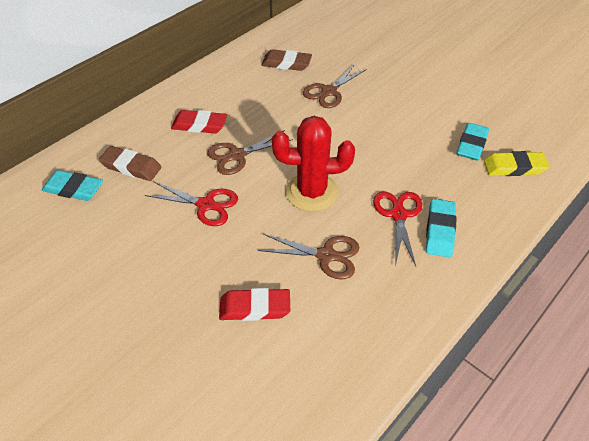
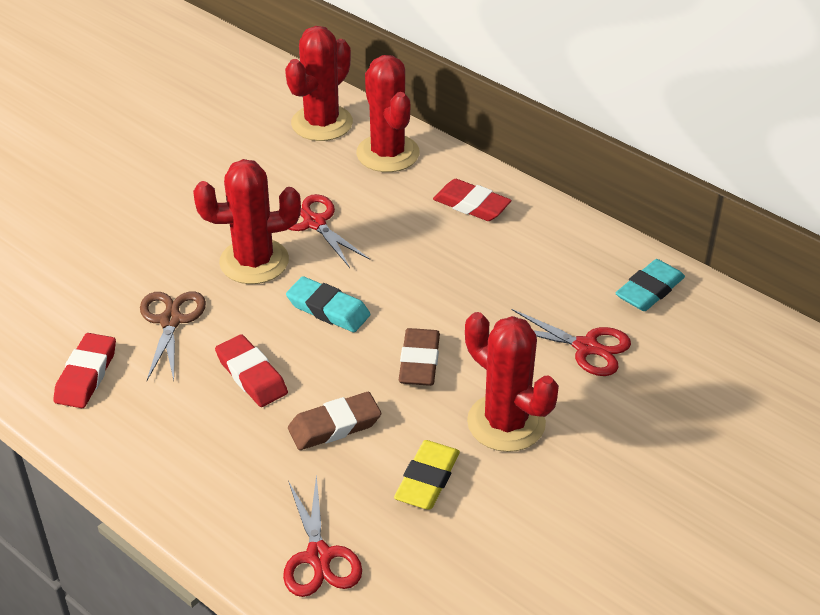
brown scissors: [207,130,293,175] [258,234,359,279] [303,64,367,108] = 3 -> [140,291,206,380] = 1
red cactus: [272,116,355,212] = 1 -> [193,159,301,284] [285,26,353,141] [356,55,420,172] [465,312,559,452] = 4
red eraser: [171,110,227,133] [219,288,290,321] = 2 -> [53,333,116,408] [215,334,288,407] [433,179,512,221] = 3
red scissors: [145,181,238,226] [373,192,422,266] = 2 -> [278,194,370,268] [283,474,362,597] [512,309,631,376] = 3
turquoise eraser: [42,170,103,201] [426,199,456,258] [456,123,489,161] = 3 -> [286,276,371,332] [615,259,685,311] = 2

